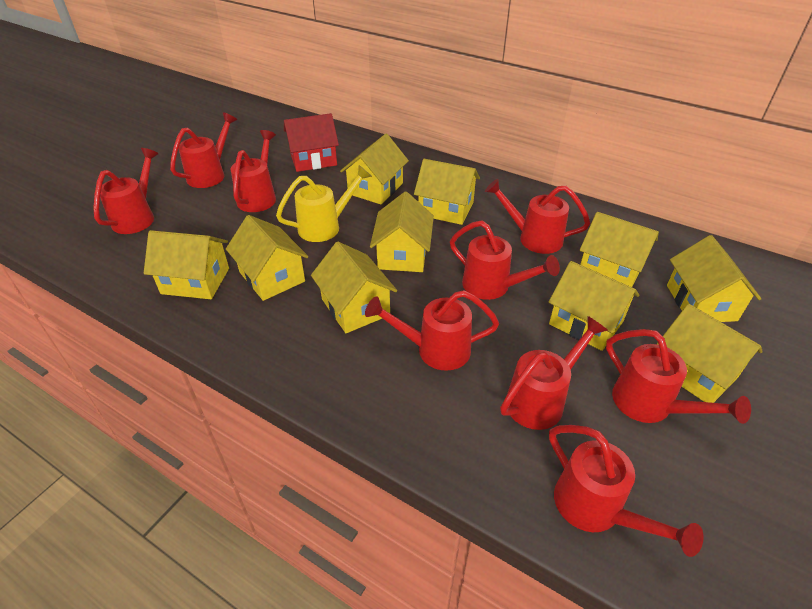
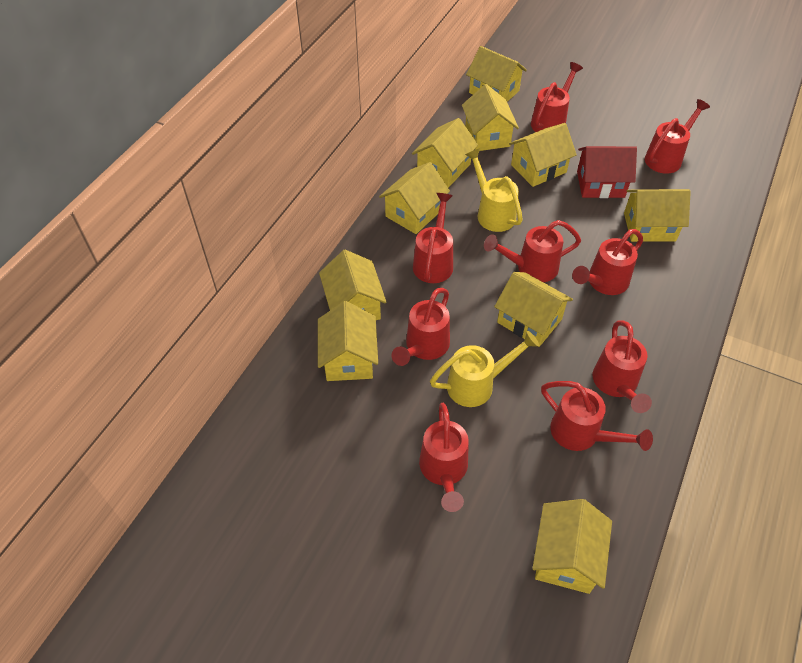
yellow watering can: [276,165,372,242] = 1 -> [430,331,540,407] [465,148,523,232] = 2

